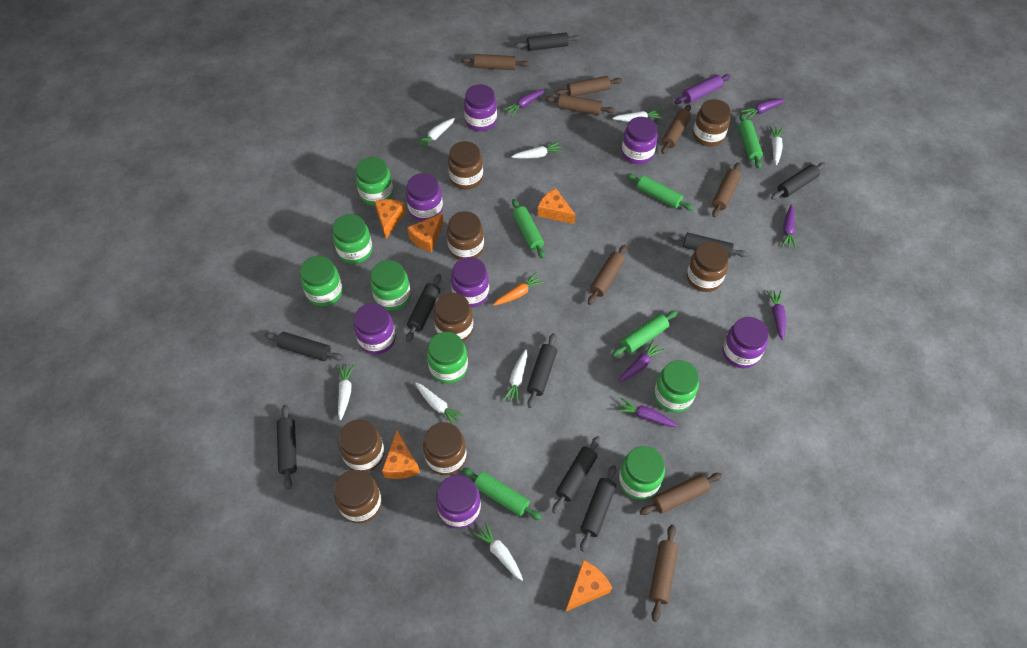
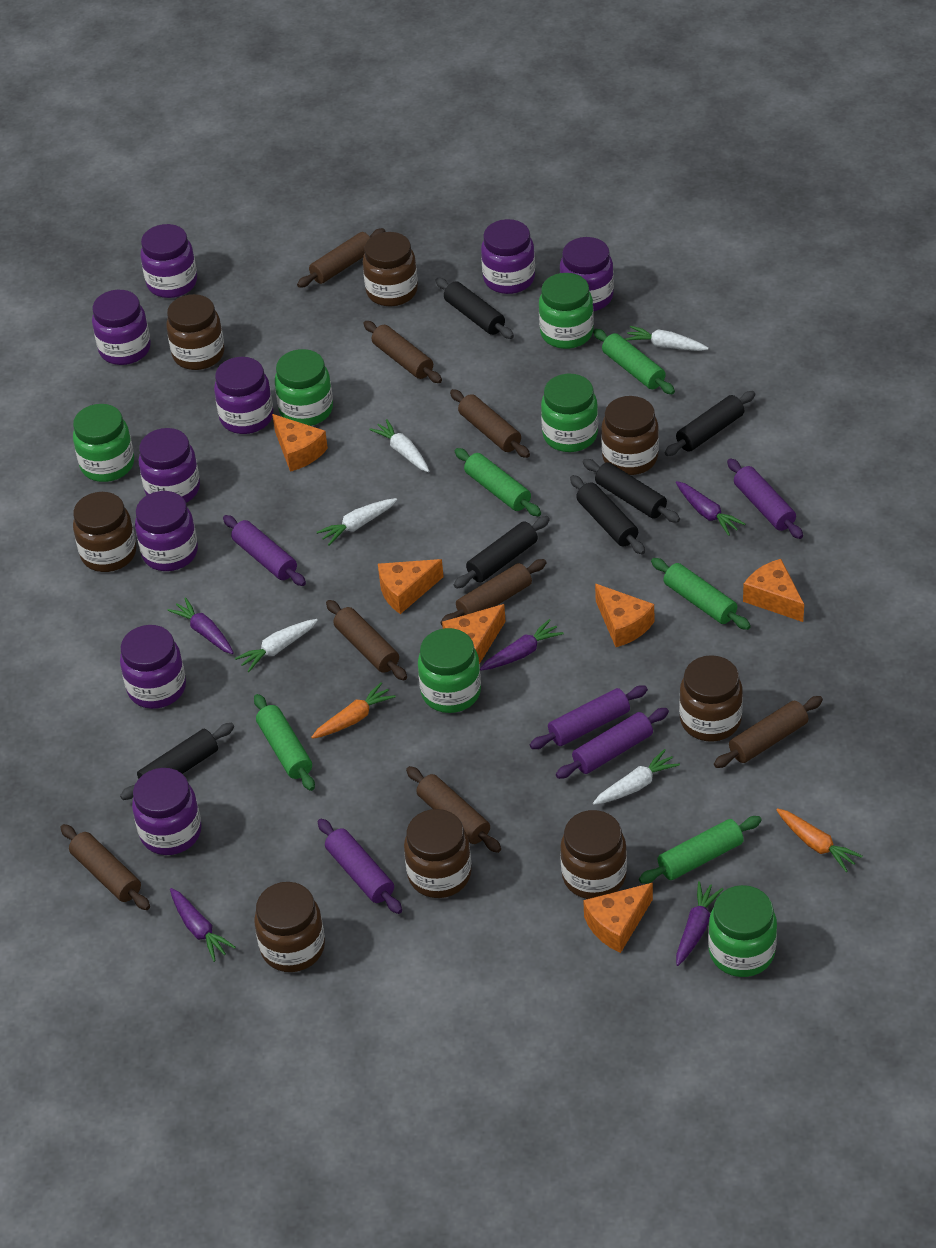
black rolling pin: [265,332,344,361] [277,404,297,490] [406,274,441,342] [514,32,581,51] [527,333,557,408] [552,436,600,514] [580,465,617,552] [669,233,748,258] [771,162,826,200] = 9 -> [120,723,234,800] [435,278,514,339] [454,516,550,589] [570,475,645,555] [582,459,680,523] [665,391,755,456] = 6
green jar: [300,256,343,306] [332,214,373,264] [355,157,393,206] [370,260,411,311] [427,332,468,383] [619,446,665,500] [654,360,699,413] = 7 -> [73,404,134,482] [275,349,333,426] [418,628,481,713] [539,273,594,349] [541,374,598,452] [708,885,777,977] = 6
orange carrot: [493,273,545,306] = 1 -> [311,683,396,739] [776,808,863,872] = 2
orange cheese: [375,199,406,239] [382,430,420,479] [407,213,444,252] [538,188,575,224] [566,560,612,611] = 5 -> [272,414,328,472] [378,559,444,614] [442,604,506,664] [583,883,653,953] [595,584,654,647] [743,559,804,622] = 6
purple carrot: [504,89,545,116] [616,398,678,427] [618,340,665,382] [741,99,786,120] [767,290,786,341] [782,205,797,249] = 6 -> [167,597,234,654] [170,888,236,962] [480,619,564,670] [676,481,745,536] [676,881,723,966] = 5
purple jar: [354,303,396,354] [406,173,443,222] [436,475,481,529] [451,257,489,307] [464,84,497,131] [621,117,658,164] [723,317,769,368] = 7 -> [92,290,151,365] [120,625,186,709] [132,768,202,855] [135,491,198,571] [139,428,200,503] [140,224,197,298] [214,357,273,434] [481,219,535,294] [560,237,614,311] = 9
purple rolling pin: [674,74,731,104] = 1 -> [223,515,306,586] [318,819,402,914] [530,686,648,749] [556,708,669,779] [727,458,803,539] = 5
white carrot: [338,364,354,420] [415,118,455,150] [415,383,465,425] [473,522,523,581] [503,349,527,404] [511,142,563,159] [612,109,663,122] [770,126,783,165] = 8 -> [235,619,318,672] [317,498,397,546] [369,419,429,472] [593,749,680,805] [625,326,709,351] = 5

